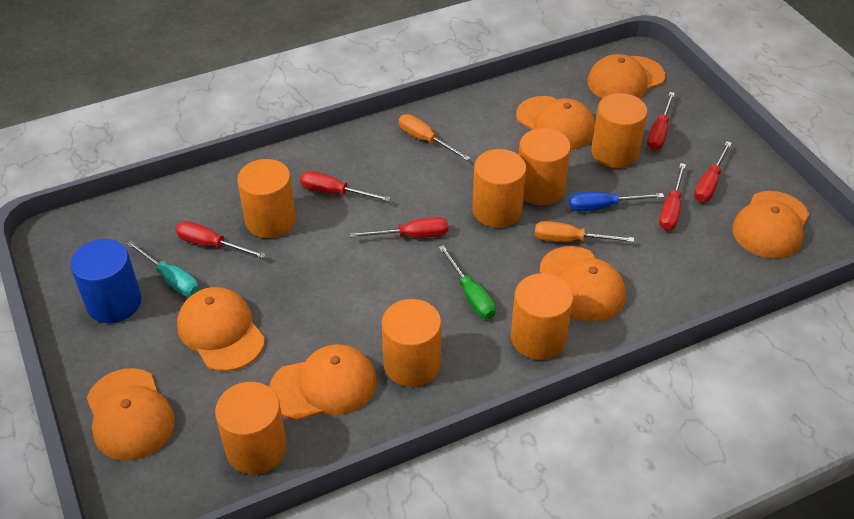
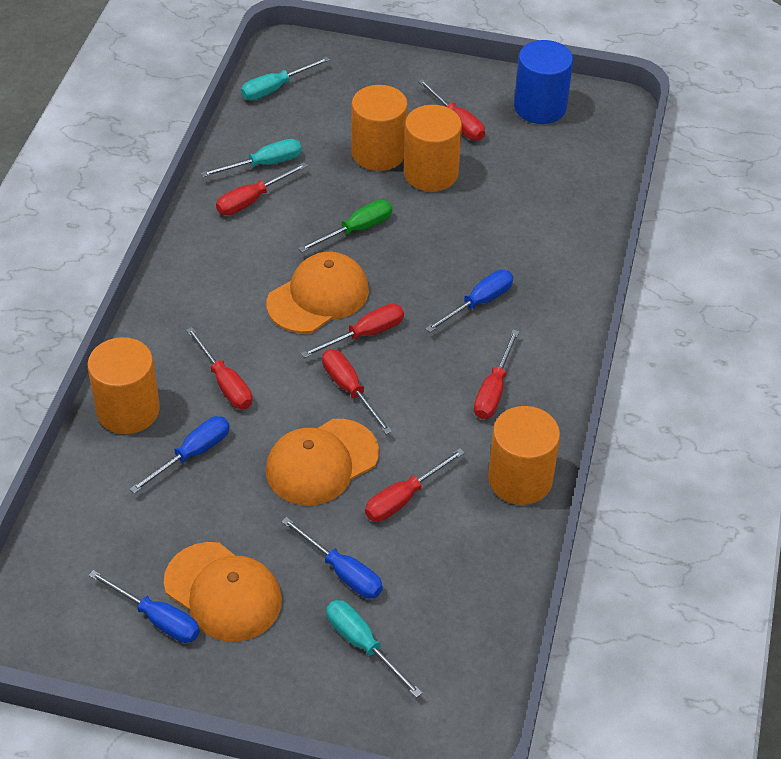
blue screwdriver: [569,192,664,211] = 1 -> [89,570,200,643] [130,416,230,494] [281,517,383,599] [425,270,513,332] = 4
orange cap: [87,368,175,461] [177,287,265,371] [269,344,377,421] [516,96,595,150] [539,246,626,322] [588,54,665,99] [732,191,809,259] = 7 -> [164,542,282,642] [266,252,369,333] [266,419,379,505] = 3
orange cylinder: [215,382,287,475] [237,159,296,238] [381,299,441,387] [472,149,527,228] [511,273,573,360] [519,128,571,205] [591,93,648,168] = 7 -> [87,337,160,434] [352,85,408,171] [404,105,462,192] [488,406,560,505] = 4
orange screwdriver: [399,114,470,161] [535,221,634,242] = 2 -> none = 0
red screwdriver: [175,221,266,258] [300,171,391,202] [350,217,448,238] [647,92,675,150] [659,163,686,231] [694,141,732,202] = 6 -> [186,327,252,409] [216,162,308,215] [301,304,404,358] [322,349,392,434] [365,448,465,522] [418,79,485,141] [474,330,519,419] = 7
turquoise screwdriver: [127,241,199,297] = 1 -> [201,139,302,177] [241,57,329,100] [326,600,422,698] = 3

